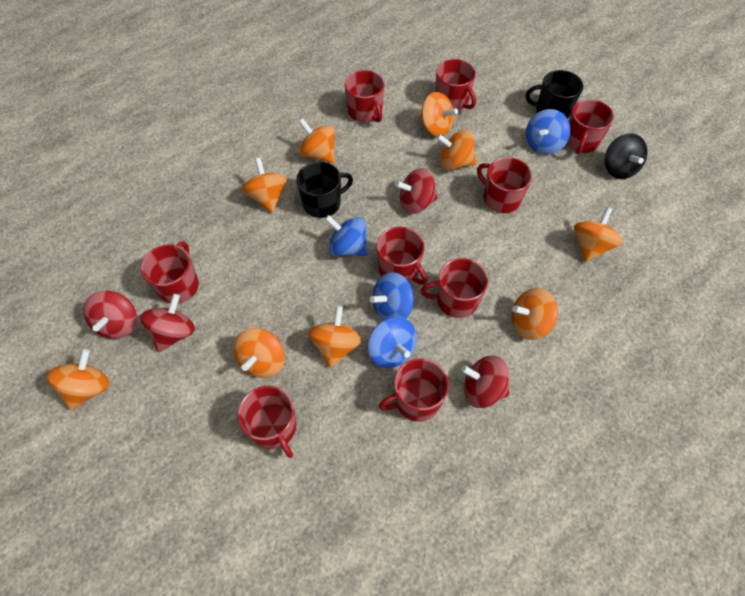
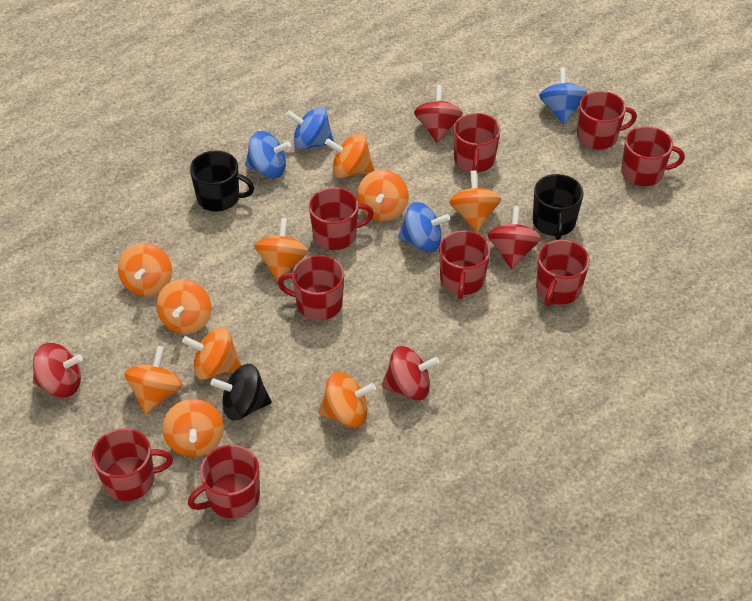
orange spinning top: [47,349,109,410] [233,328,284,378] [242,158,287,213] [299,119,335,163] [308,306,362,368] [419,92,458,136] [436,130,476,170] [512,288,558,340] [574,207,623,262] = 9 -> [118,243,172,297] [124,346,182,414] [157,279,212,334] [162,399,224,457] [182,327,242,380] [254,218,308,281] [319,372,376,428] [325,133,374,178] [357,170,408,221] [449,170,501,232] = 10

